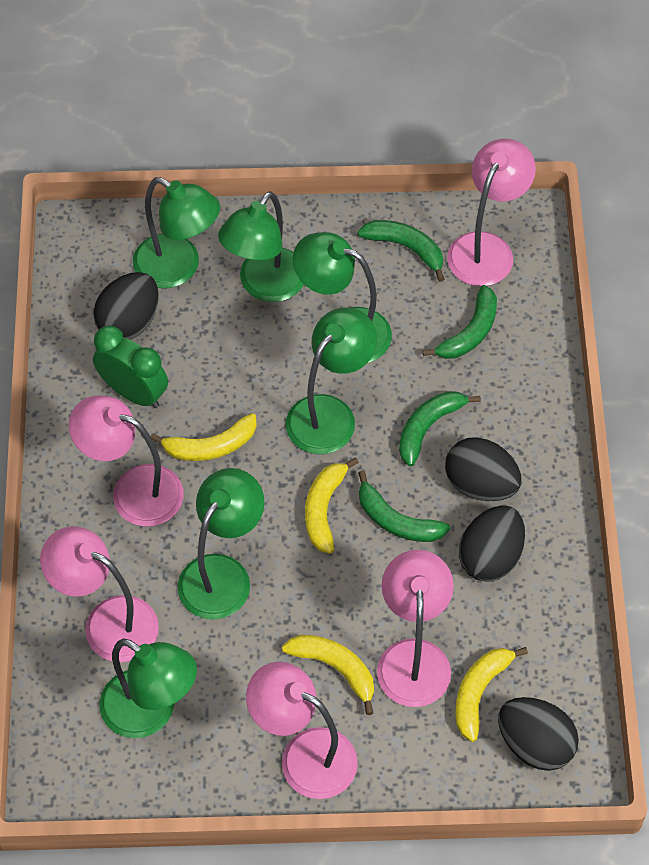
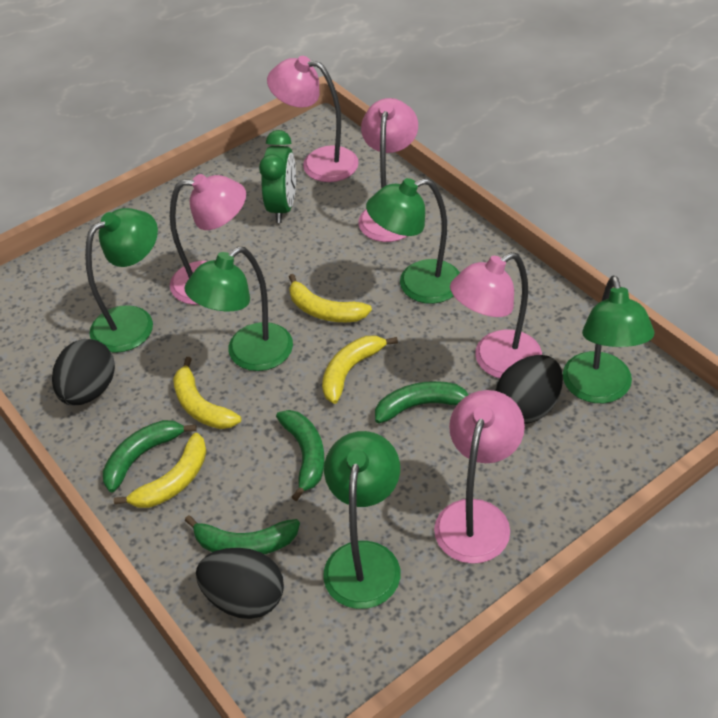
black egg: [93,272,159,339] [445,437,522,501] [459,506,525,582] [498,697,579,771] = 4 -> [52,339,115,405] [196,548,284,619] [495,355,563,424] = 3
green lamp: [100,639,197,738] [133,177,220,288] [178,468,265,619] [218,191,304,302] [286,307,377,454] [293,232,392,363] = 6 -> [85,208,158,353] [184,247,293,371] [323,431,400,609] [366,178,460,304] [563,275,655,403] = 5

